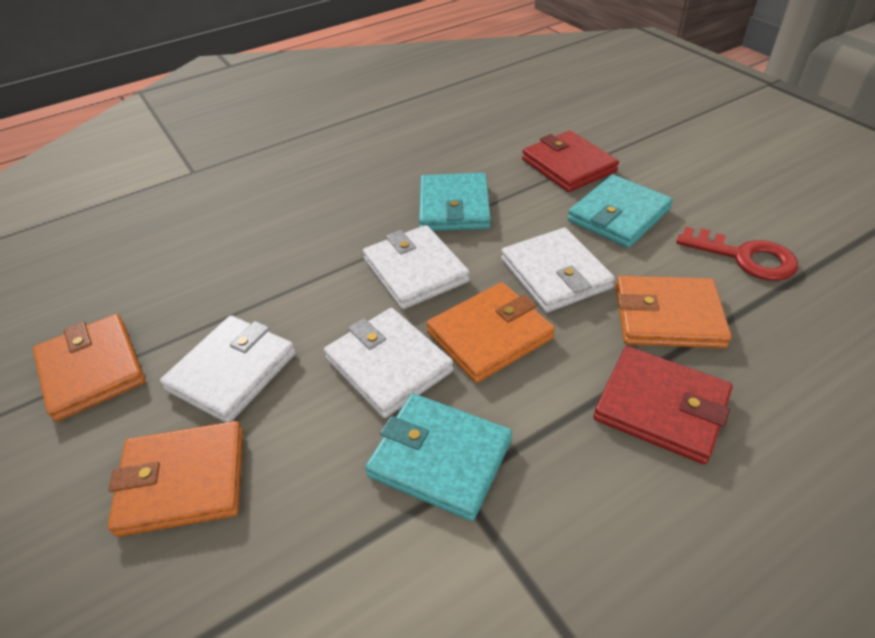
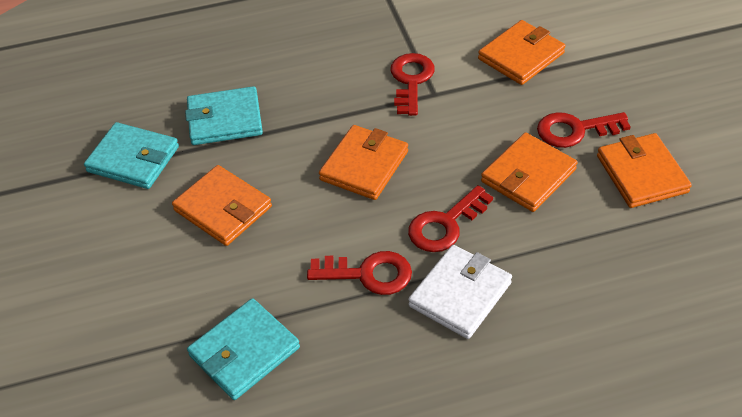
orange wallet: [33,314,145,422] [107,421,243,537] [426,282,555,383] [616,276,732,348] = 4 -> [172,165,272,246] [319,125,408,200] [478,20,565,85] [481,132,578,212] [597,133,692,208] = 5
red key: [677,227,799,281] = 1 -> [307,251,412,295] [391,53,435,116] [408,185,493,252] [537,112,631,148] = 4
red wallet: [522,131,619,192] [593,346,733,464] = 2 -> none = 0
white wallet: [160,315,296,423] [324,308,454,418] [363,225,470,309] [501,228,615,313] = 4 -> [408,245,512,339] = 1

